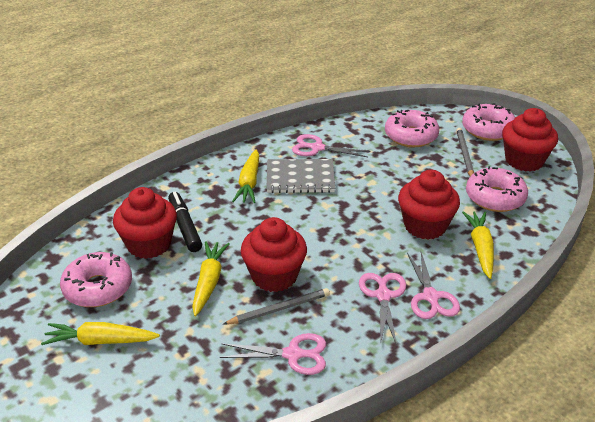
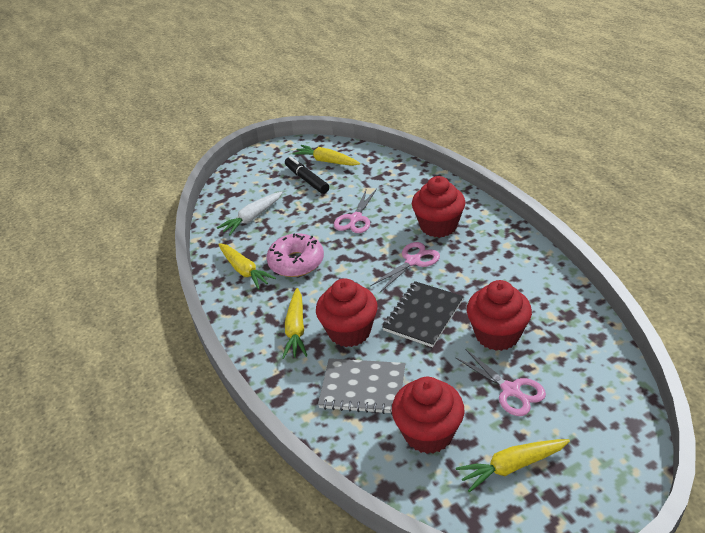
black notebook: none = 0 -> [382,281,464,347] = 1
grey pencil: [223,288,330,325] [456,128,474,176] = 2 -> none = 0
pink donut: [60,252,132,307] [385,110,439,147] [462,103,516,141] [466,166,528,212] = 4 -> [267,233,324,277] = 1
pink scissors: [220,333,326,375] [292,134,370,157] [359,273,406,346] [407,252,460,319] = 4 -> [334,188,377,233] [370,242,440,292] [456,349,546,416] = 3
white carrot: none = 0 -> [217,191,283,235] = 1

